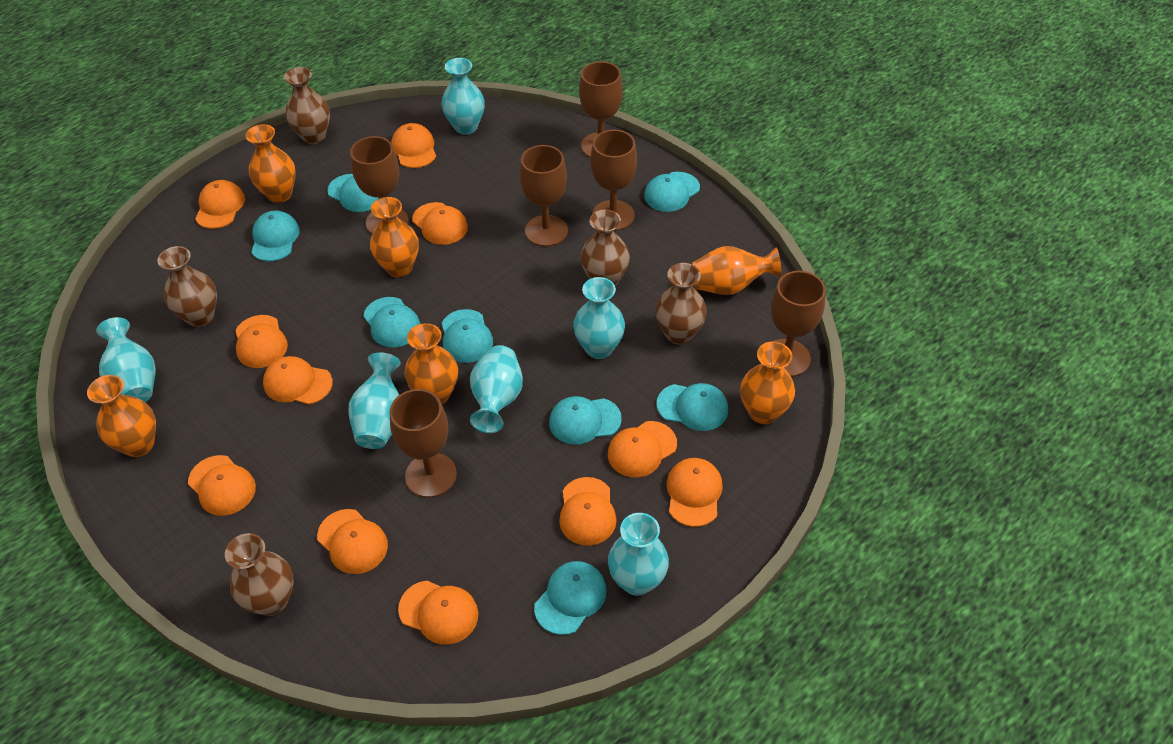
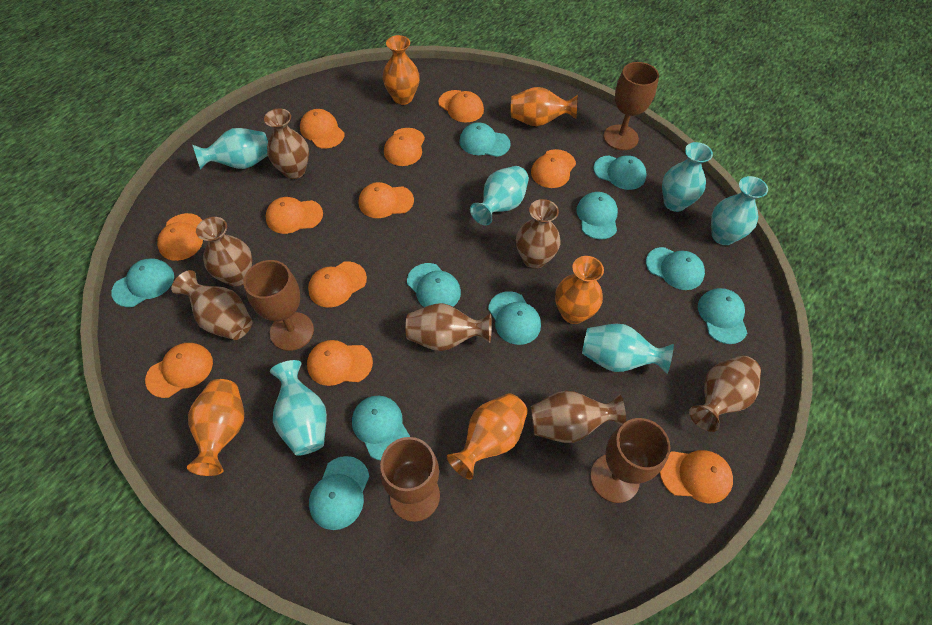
brown goblet: [350,136,409,234] [389,389,457,498] [520,145,568,247] [579,61,623,158] [591,130,637,231] [771,271,826,377] = 6 -> [243,260,314,351] [380,437,440,522] [590,418,671,503] [603,62,659,150] = 4
brown vase: [157,246,217,327] [225,533,294,616] [284,67,330,144] [581,209,630,287] [655,263,707,345] = 5 -> [171,270,252,340] [196,217,252,287] [264,108,309,179] [405,303,492,351] [516,199,561,269] [531,390,626,443] [689,355,761,432] = 7
orange vase: [87,375,156,457] [246,124,296,203] [370,197,419,277] [404,323,458,404] [692,246,782,295] [740,342,795,424] = 6 -> [187,379,244,476] [382,35,420,105] [447,393,528,480] [511,87,578,126] [555,256,604,324] = 5
turquoise cap: [251,210,300,262] [327,174,379,212] [363,297,420,347] [442,309,493,363] [534,561,607,635] [549,396,622,445] [644,172,700,212] [656,383,728,431] = 8 -> [111,258,174,307] [309,456,370,530] [352,396,410,460] [407,263,461,307] [459,122,511,157] [488,291,541,345] [576,192,618,239] [593,155,647,190] [646,247,705,290] [698,288,747,344] = 10

